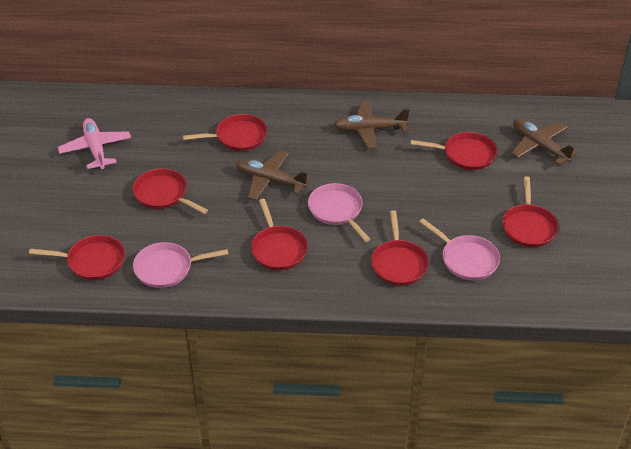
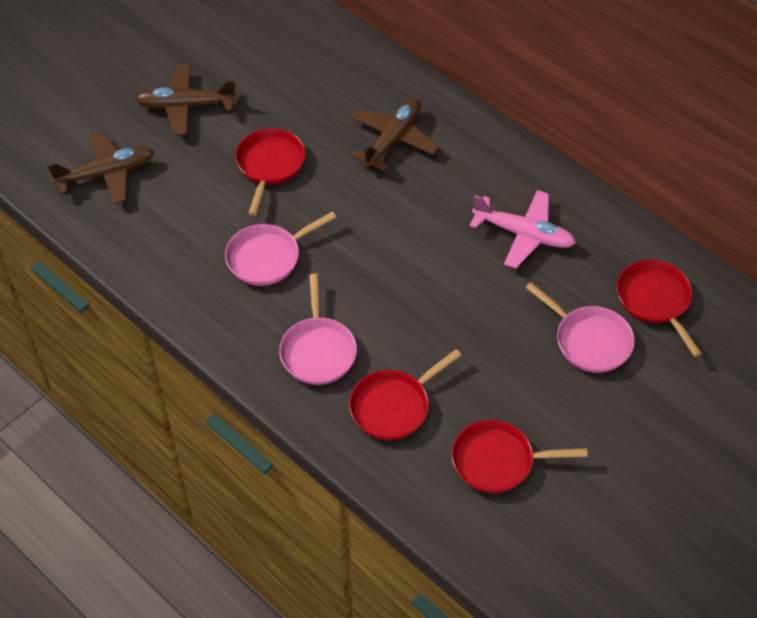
red pan: [29,235,125,280] [132,168,208,214] [182,114,267,151] [251,199,308,270] [371,210,429,286] [411,132,497,170] [502,176,559,247] = 7 -> [235,128,306,216] [349,349,461,440] [451,420,588,493] [617,259,702,357] = 4

